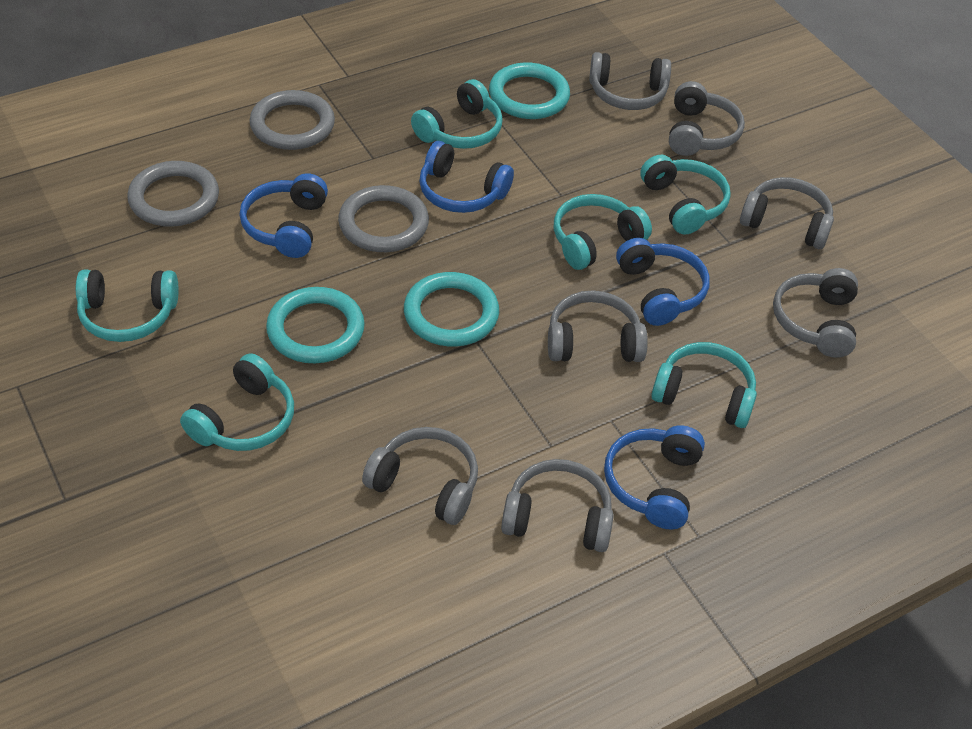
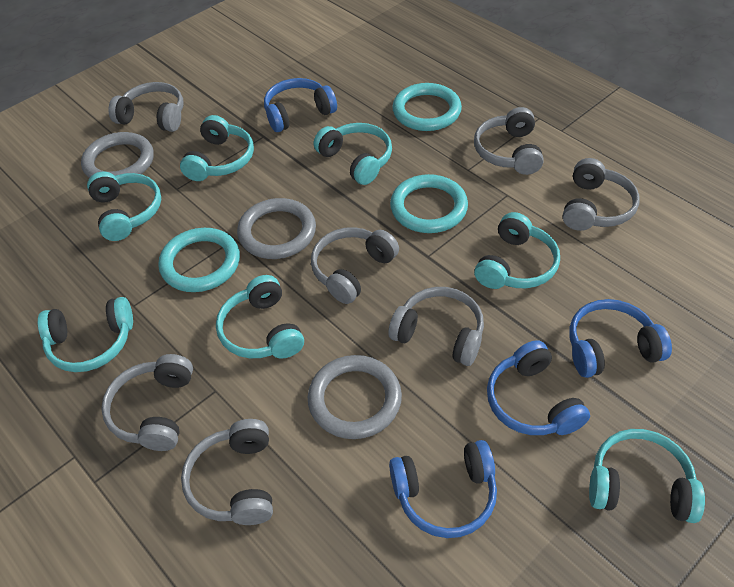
turquoise headphones: [76,269,179,342] [180,353,294,451] [411,79,503,149] [554,194,652,270] [640,155,731,235] [651,342,757,428] = 6 -> [38,297,133,372] [87,172,161,241] [180,115,254,181] [216,275,304,359] [314,123,392,185] [474,212,560,289] [589,429,705,523] = 7

